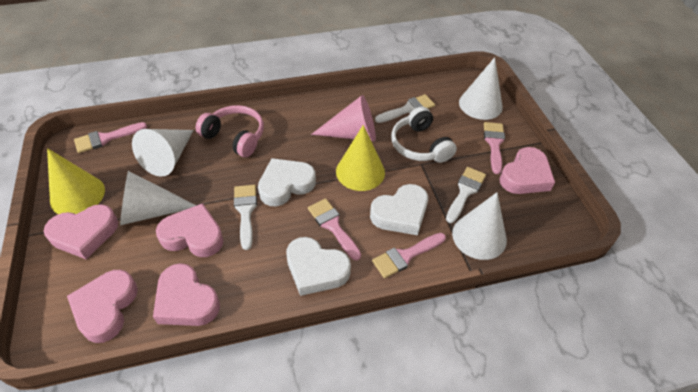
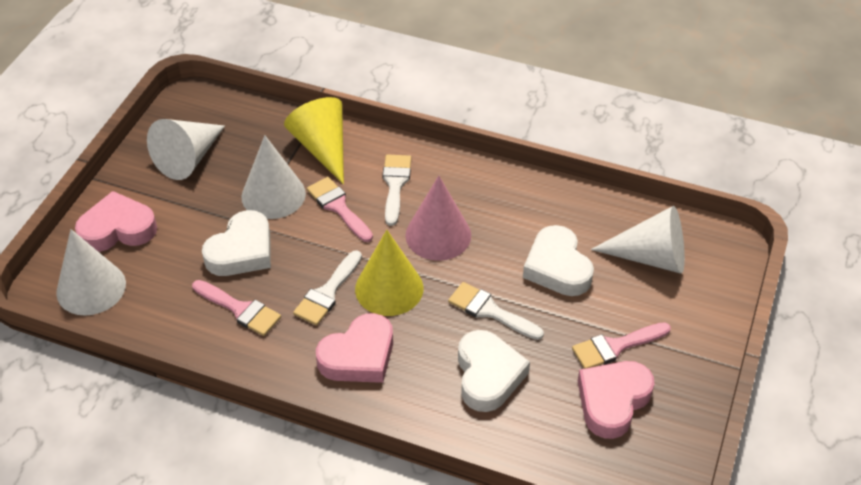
pink brush: [74,122,147,153] [308,198,361,260] [372,233,446,278] [484,122,505,174] = 4 -> [192,280,281,336] [307,177,373,242] [572,322,671,369] = 3
pink headphones: [196,105,264,157] = 1 -> none = 0
pink heart: [44,204,118,259] [67,270,138,343] [153,263,220,326] [156,203,224,257] [499,147,555,194] = 5 -> [75,191,157,252] [316,313,393,383] [578,361,654,439] = 3
white headphones: [391,107,457,163] = 1 -> none = 0

